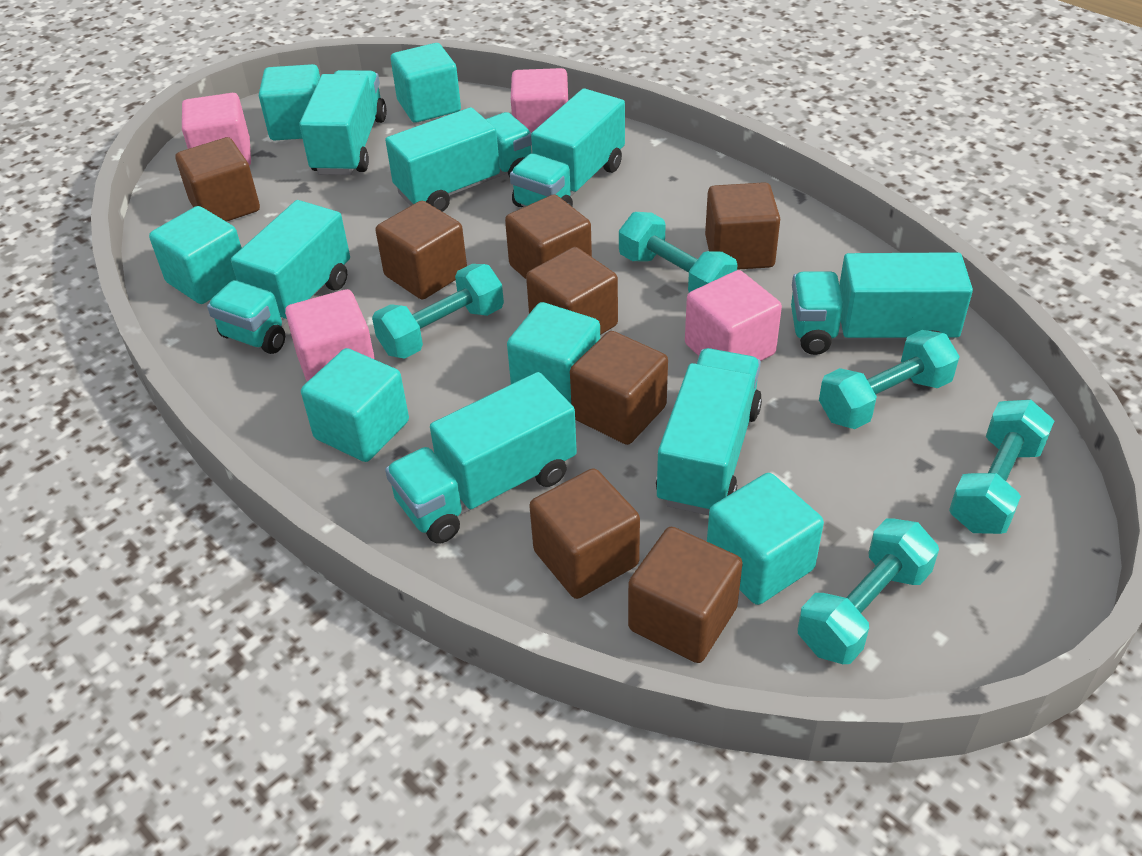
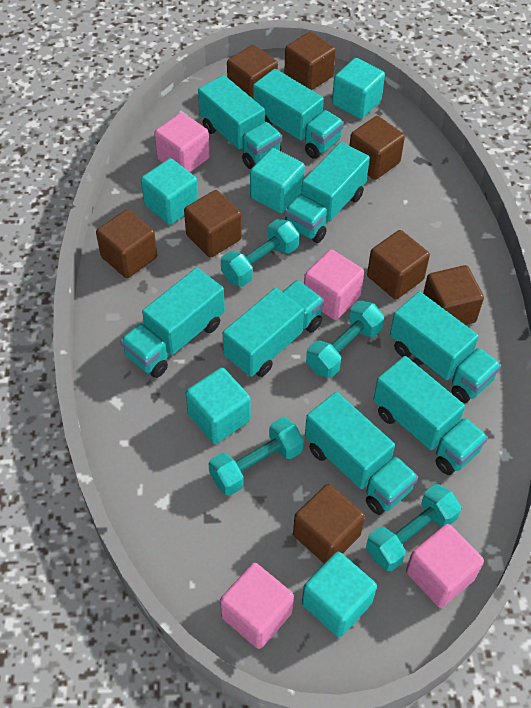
turquoise cube: [149,206,242,304] [259,64,320,141] [301,348,409,462] [391,43,461,123] [507,302,600,403] [707,473,824,605] = 6 -> [141,158,198,225] [186,368,251,444] [250,148,305,213] [302,552,377,637] [332,58,385,119] = 5
turquoise dumbbell: [372,264,504,358] [619,212,737,293] [798,518,939,664] [819,330,960,429] [949,400,1054,534] = 5 -> [209,417,304,496] [221,219,299,287] [306,301,384,378] [366,484,461,571] = 4
turquoise truck: [207,200,350,354] [299,70,387,175] [385,107,532,212] [385,372,577,544] [510,88,625,207] [656,348,762,515] [791,252,973,355] = 7 -> [120,268,225,378] [198,75,282,169] [223,280,324,377] [253,69,344,159] [285,142,370,243] [305,392,418,515] [373,356,488,475] [390,292,501,403] = 8

